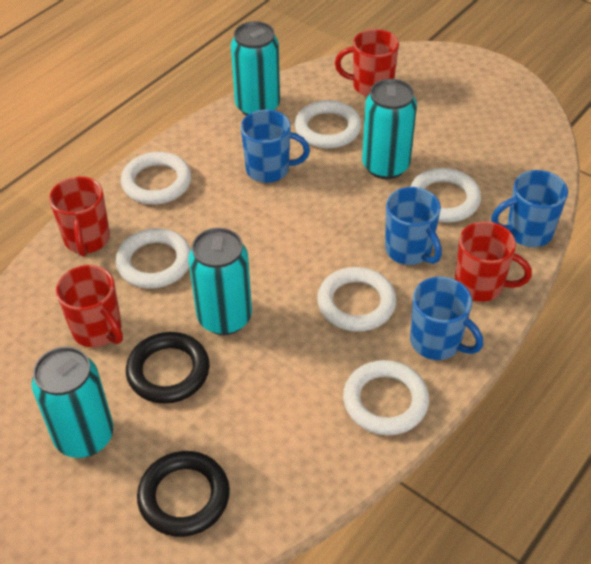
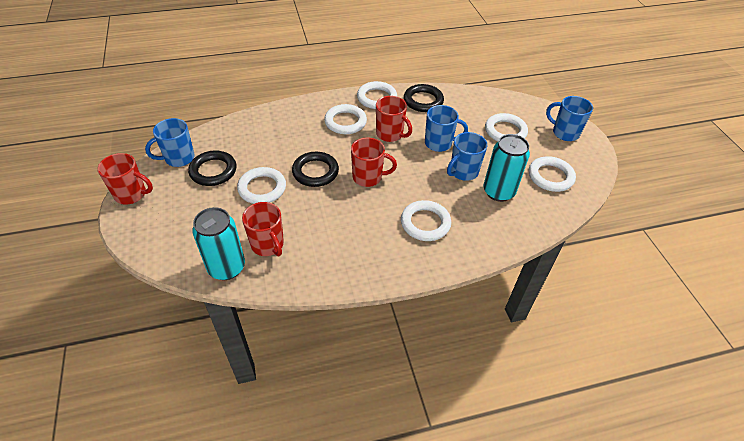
black ring: [126,332,210,404] [137,451,230,537] = 2 -> [188,151,237,186] [292,152,339,187] [404,84,444,112] = 3
turquoise can: [31,347,114,458] [189,228,252,335] [231,21,280,116] [362,79,417,179] = 4 -> [192,207,245,280] [483,134,530,202] = 2

